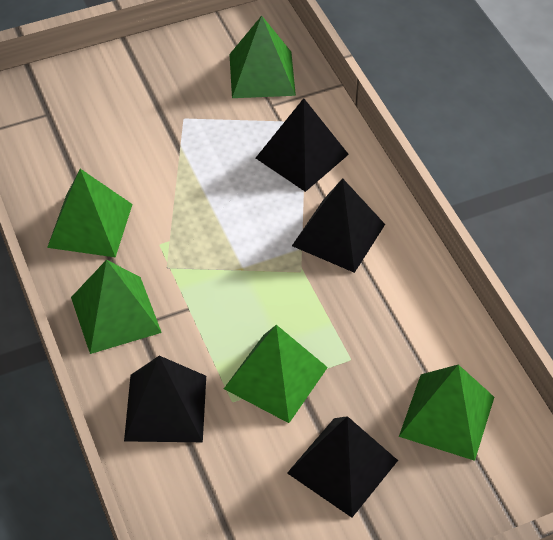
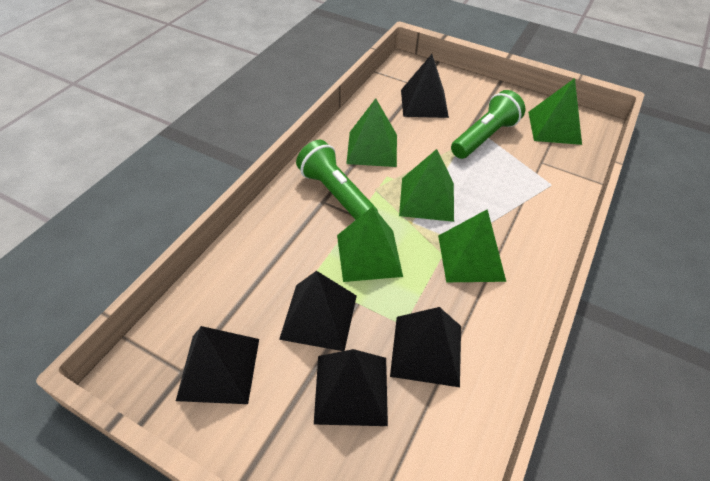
black pyramid: [124,356,206,442] [256,98,349,192] [287,416,398,518] [292,178,385,273] = 4 -> [176,326,259,404] [279,271,357,351] [314,349,388,426] [390,307,461,387] [401,54,449,118] = 5
green flashlight: none = 0 -> [296,140,378,220] [451,90,526,159] = 2

